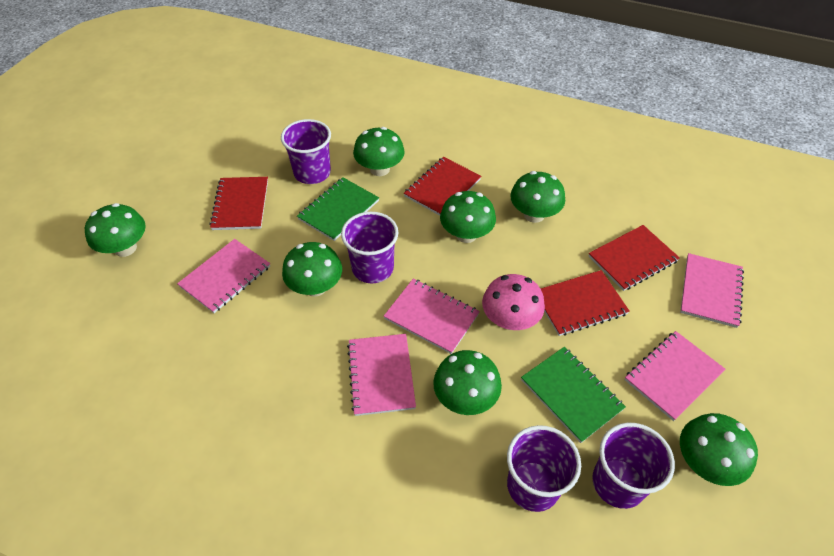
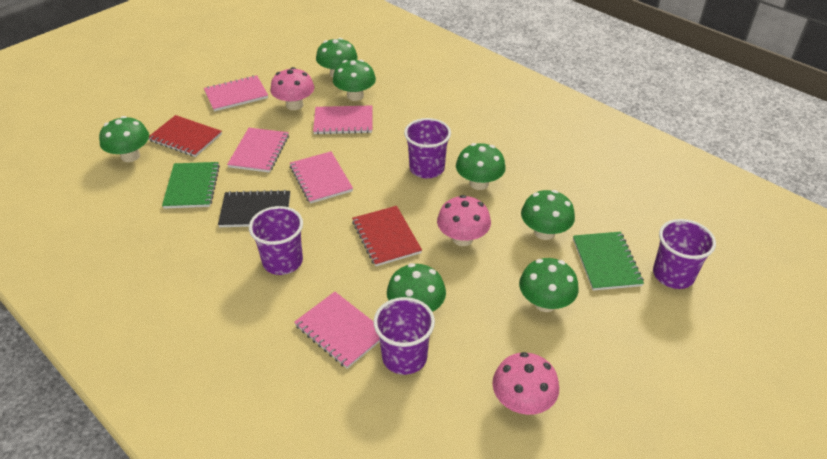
black notebook: none = 0 -> [218,190,290,227] = 1
pink mushroom: [482,274,545,330] = 1 -> [270,67,314,110] [437,195,491,246] [492,352,559,415] = 3
red notebook: [209,177,268,230] [404,157,481,216] [541,270,630,336] [589,225,680,291] = 4 -> [149,115,222,157] [352,206,422,266] = 2

